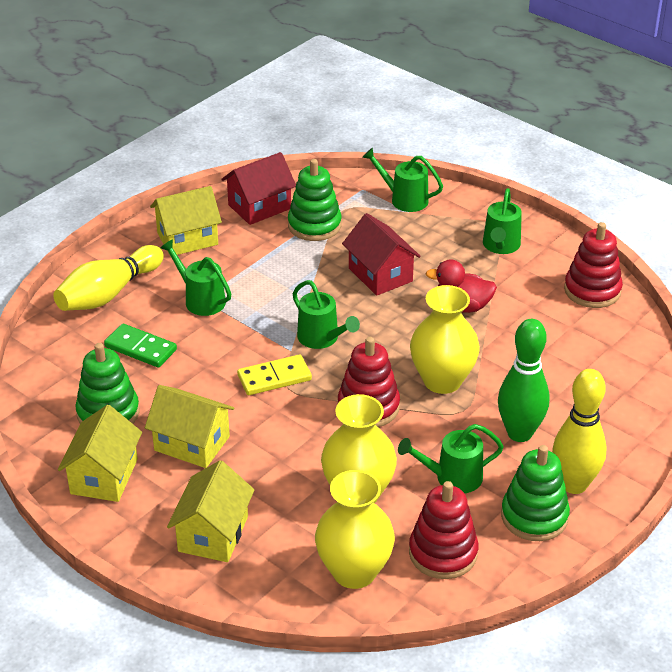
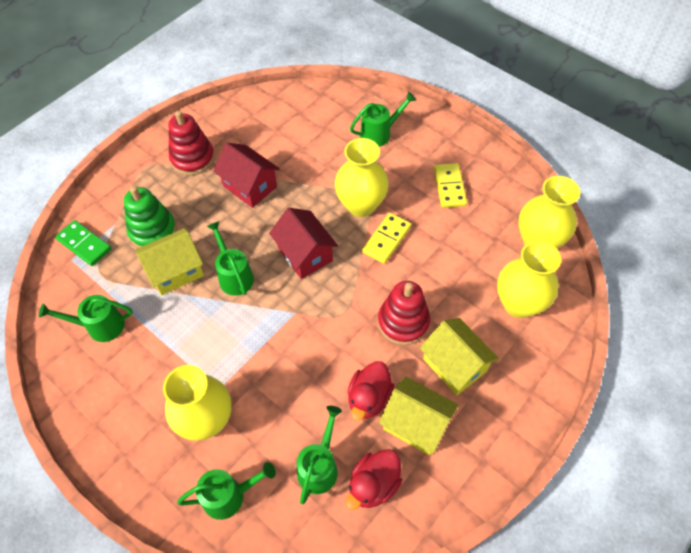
green bowling pin: [498,319,549,442] = 1 -> none = 0
green stacking toy: [76,343,139,424] [288,159,342,241] [501,445,570,541] = 3 -> [124,186,177,248] = 1
red duck: [425,259,497,313] = 1 -> [346,449,402,510] [348,361,395,421] = 2
red stacking toy: [338,337,400,427] [409,481,479,579] [564,222,623,308] = 3 -> [168,111,215,175] [378,281,430,345] = 2
yellow bowling pin: [53,245,164,311] [552,369,607,494] = 2 -> none = 0
yellow domino: [237,354,312,395] = 1 -> [362,213,411,264] [434,163,467,208] = 2
yellow house: [58,405,142,502] [145,385,234,468] [150,186,222,255] [167,460,255,562] = 4 -> [136,228,204,295] [379,376,459,455] [420,318,499,396] = 3
yellow vase: [315,470,395,589] [321,394,397,503] [410,285,480,394] = 3 -> [163,365,231,441] [335,138,389,217] [497,241,561,318] [519,176,580,248] = 4

